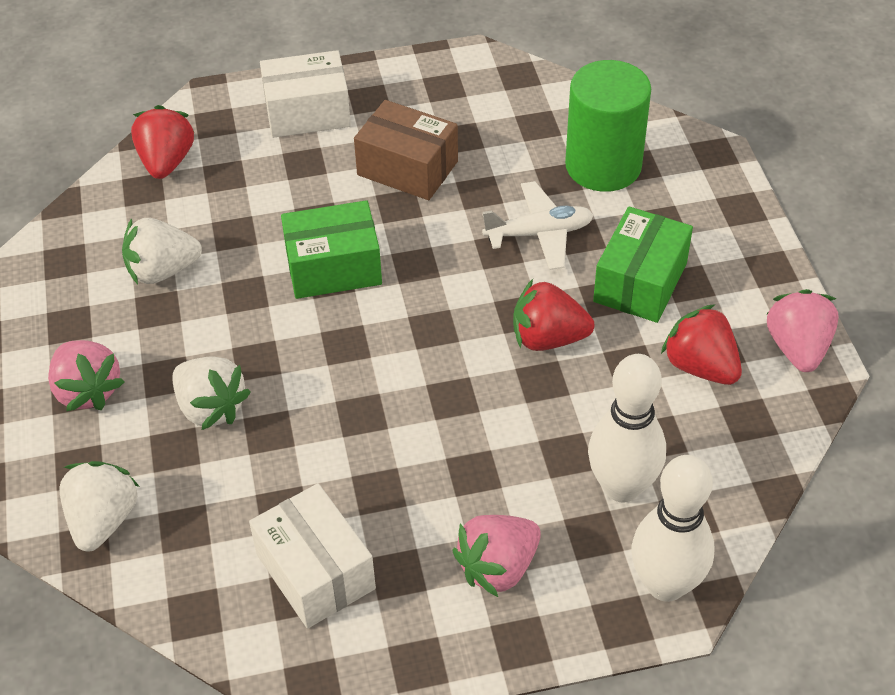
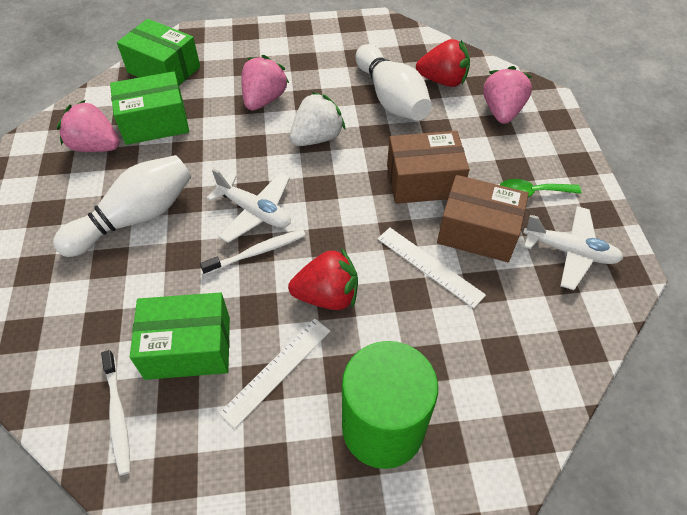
brown box: [354,100,458,200] = 1 -> [387,131,469,204] [437,175,529,262] = 2
green box: [281,200,382,299] [593,206,693,323] = 2 -> [110,71,189,145] [117,19,200,86] [130,292,230,380] = 3
green spoon: none = 0 -> [500,179,581,197] = 1
red strawberry: [131,105,194,179] [513,279,594,351] [661,304,742,385] = 3 -> [288,248,358,310] [416,39,470,87] = 2
white box: [249,483,376,628] [260,50,351,138] = 2 -> none = 0
white plane: [482,181,593,270] = 1 -> [206,169,291,243] [523,206,623,290] = 2
white ruler: none = 0 -> [219,319,330,428] [378,228,486,308] = 2
white strawberry: [60,461,140,552] [122,218,202,284] [172,356,251,430] = 3 -> [290,92,345,146] = 1
white toothbrush: none = 0 -> [101,350,130,475] [200,229,306,275] = 2

